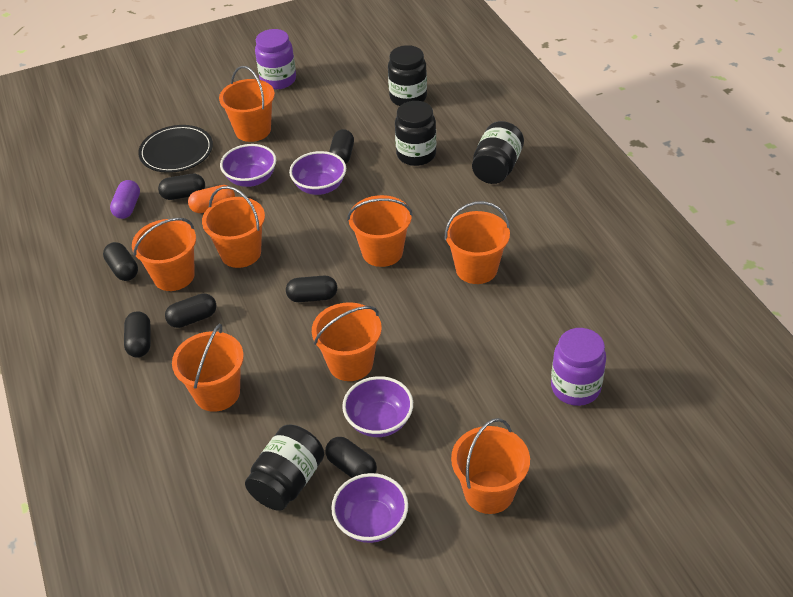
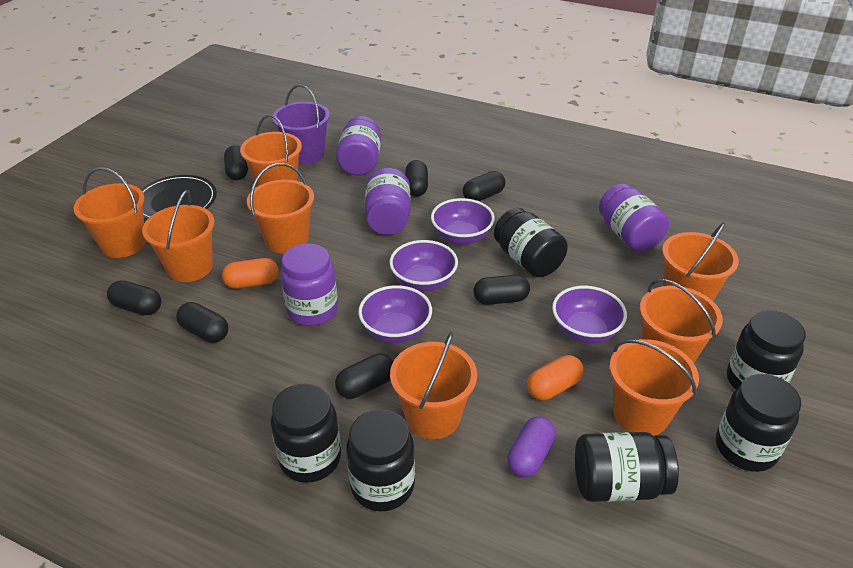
black jar: [245,425,324,511] [388,45,427,106] [395,101,436,166] [472,121,524,184] = 4 -> [271,384,341,483] [346,409,415,511] [494,208,568,277] [575,432,679,502] [716,374,801,472] [727,310,806,390] = 6
orange capsule: [188,185,235,213] = 1 -> [222,258,279,289] [527,355,584,400] = 2
purple bucket: none = 0 -> [272,84,330,165] = 1
purple jar: [255,29,296,89] [551,328,606,406] = 2 -> [280,243,338,326] [336,116,381,176] [365,167,411,235] [599,184,669,252] = 4

